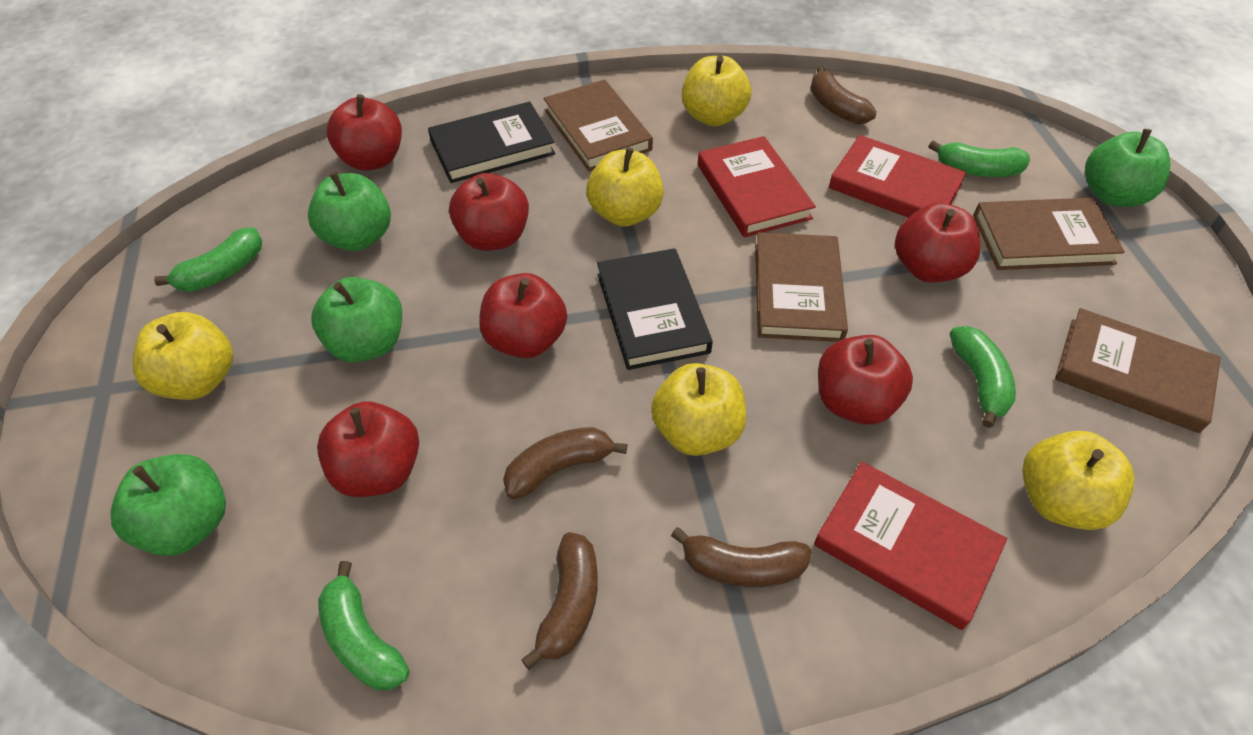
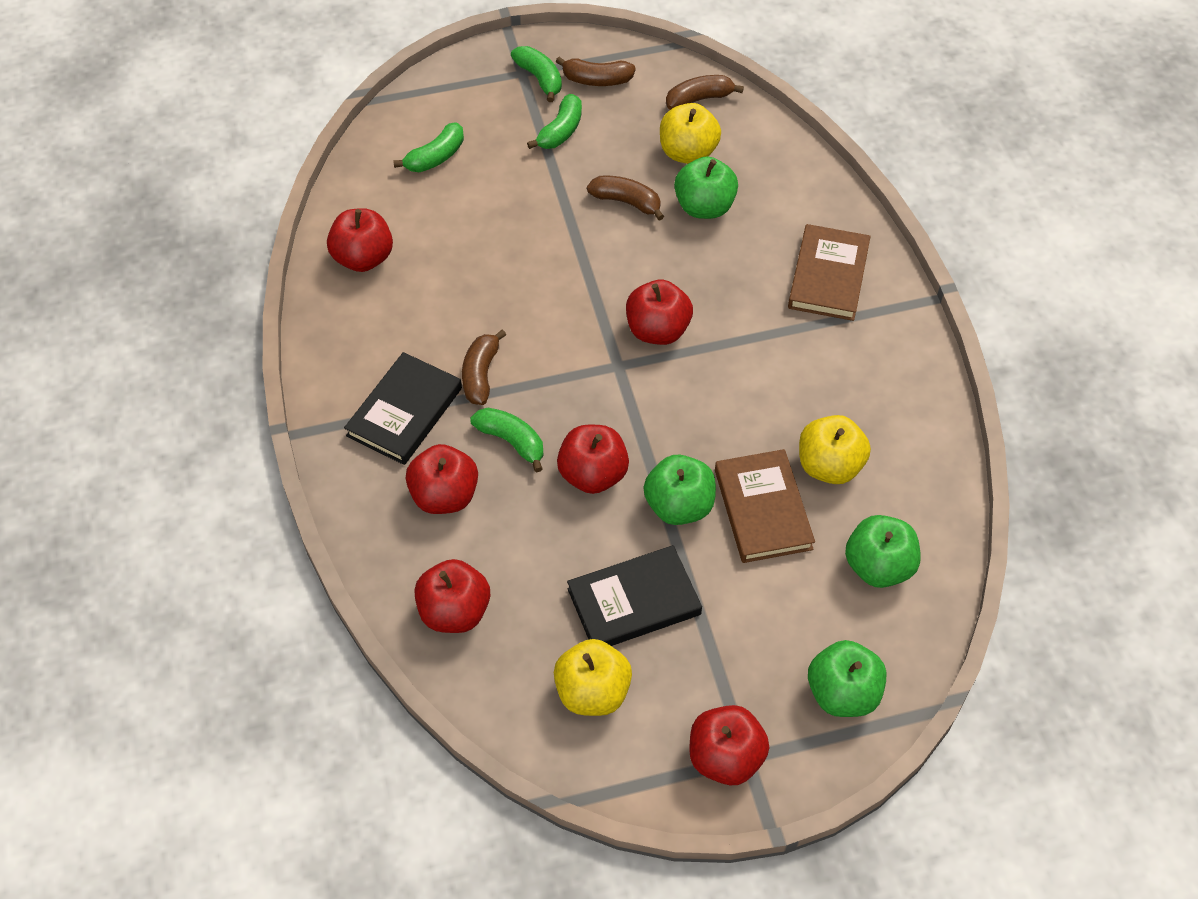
brown book: [544,80,653,171] [755,232,848,342] [973,198,1125,270] [1055,308,1221,433] = 4 -> [715,449,815,563] [788,224,871,321] = 2
red book: [698,136,816,237] [814,461,1007,630] [829,135,966,218] = 3 -> none = 0
yellow apple: [133,312,233,400] [586,147,664,227] [651,363,746,456] [682,56,751,126] [1022,431,1135,530] = 5 -> [554,639,632,716] [660,103,721,164] [799,415,871,484] = 3

